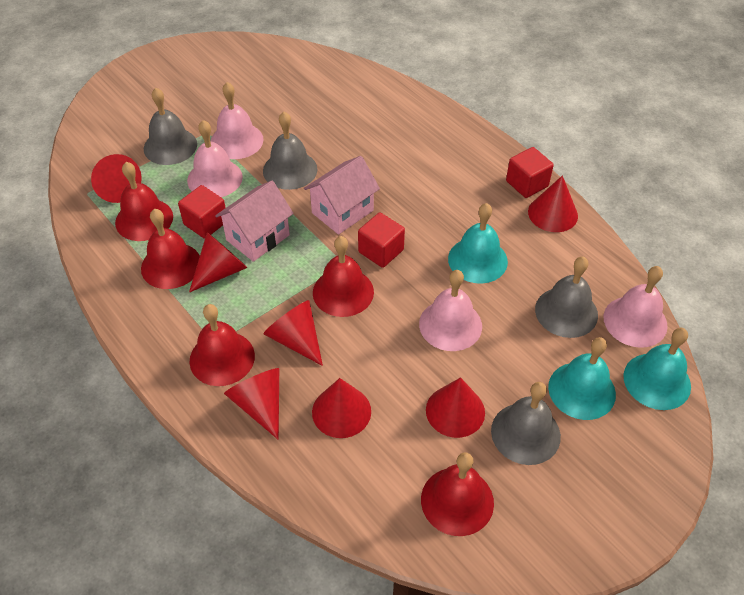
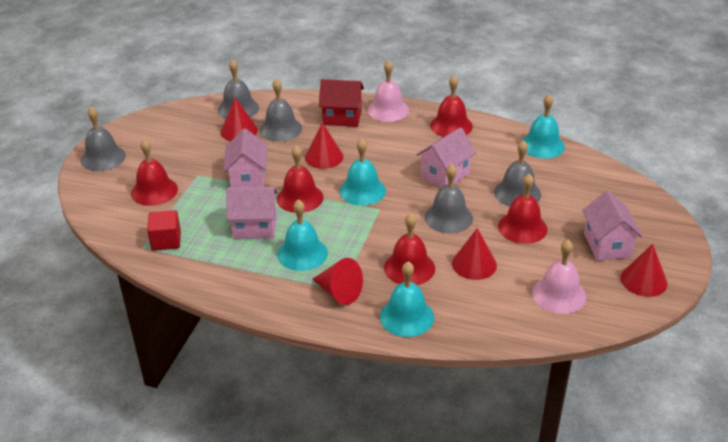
grey bell: [144,88,197,165] [263,112,318,190] [491,382,561,465] [535,257,598,338] = 4 -> [81,107,126,171] [218,59,259,119] [260,78,302,141] [425,164,473,233] [494,140,541,207] = 5
pink bell: [187,120,243,197] [211,82,263,159] [419,270,482,351] [604,266,668,348] = 4 -> [368,60,409,122] [532,239,586,314] = 2
pink house: [215,181,293,262] [304,156,380,235] = 2 -> [223,128,267,187] [226,187,278,239] [416,127,476,188] [582,191,643,261] = 4
red cone: [91,154,142,203] [189,232,247,293] [224,368,279,440] [263,300,323,366] [312,378,371,438] [426,377,485,438] [528,175,578,232] = 7 -> [221,98,258,141] [305,123,344,169] [312,258,363,305] [452,228,497,280] [620,244,668,297] = 5
red cube: [178,185,226,239] [358,212,405,268] [506,147,554,198] = 3 -> [147,210,181,251] = 1
red house: none = 0 -> [319,79,364,127] = 1
turquoise bell: [448,203,508,284] [548,337,616,420] [623,328,691,410] = 3 -> [277,199,328,271] [339,138,386,206] [380,262,434,337] [522,94,565,159] = 4

